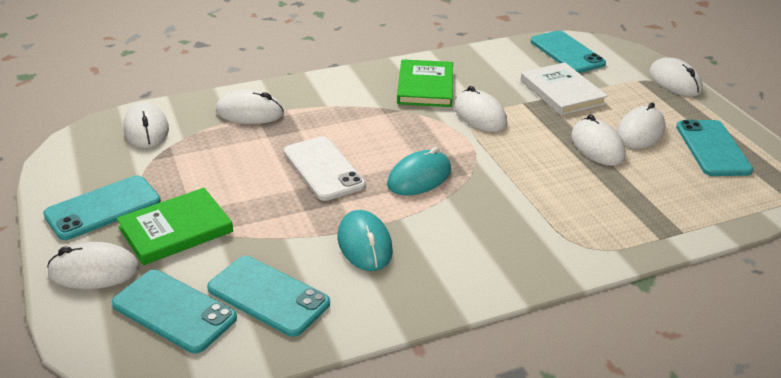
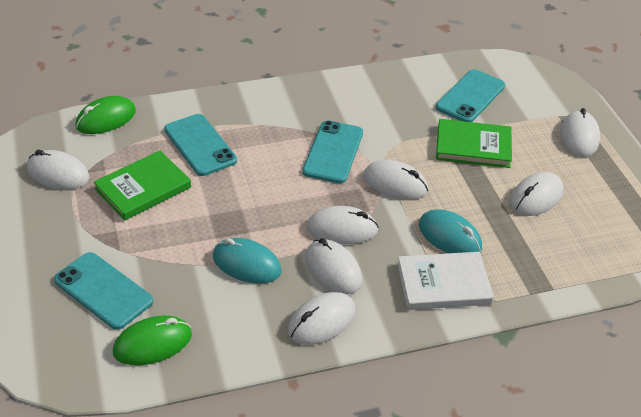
green mouse: none = 0 -> [75,96,136,134] [113,316,192,365] = 2
turquoise phone: [43,175,161,240] [112,270,237,353] [207,256,330,337] [531,31,606,73] [676,120,753,176] = 5 -> [54,252,153,330] [164,114,237,176] [303,121,363,183] [436,69,505,122] = 4
white phone: [284,136,366,201] = 1 -> none = 0

